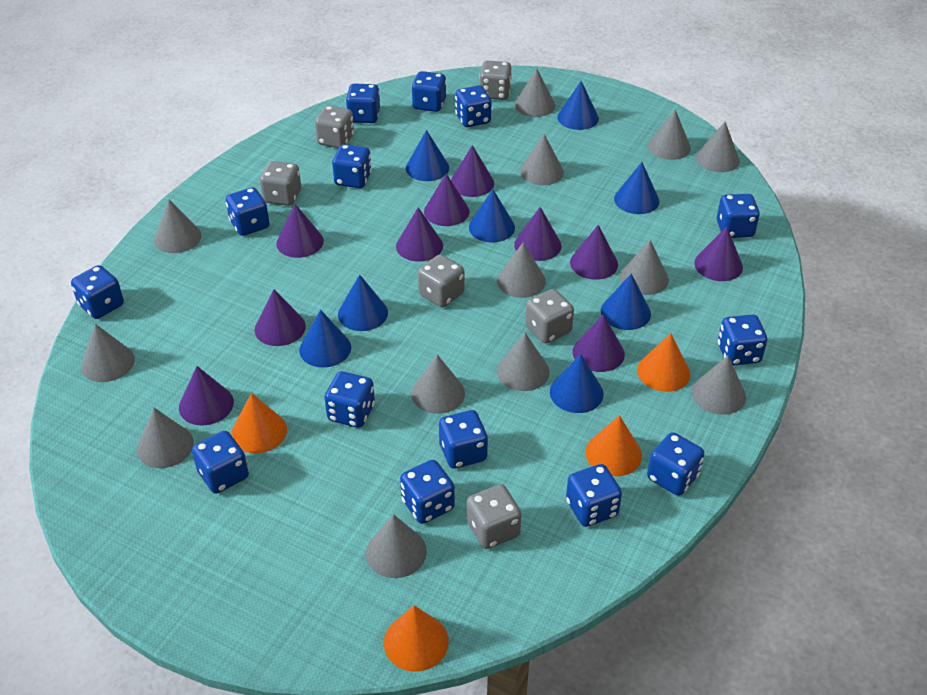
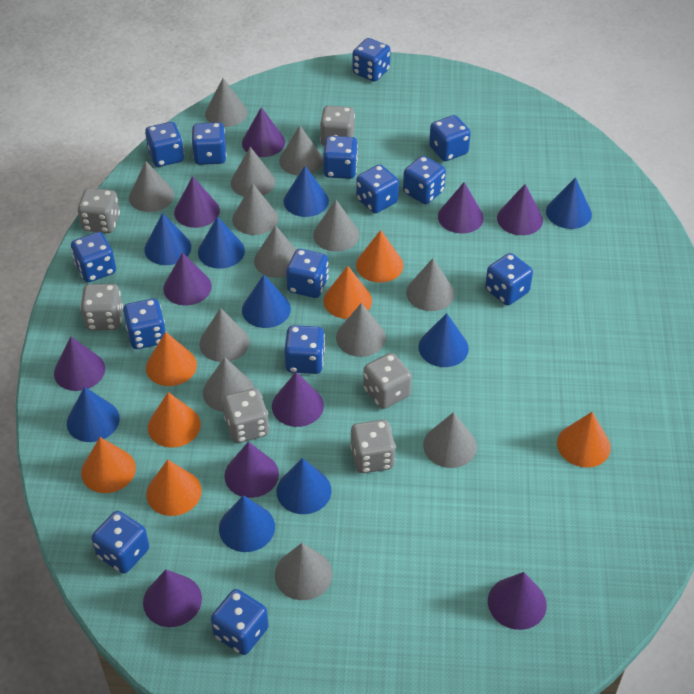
blue cone: [299,310,351,367] [338,275,388,331] [406,130,449,181] [469,189,515,242] [550,354,604,413] [557,81,599,130] [601,274,651,330] [614,162,659,214] = 8 -> [67,387,120,442] [144,213,191,265] [198,216,245,269] [219,495,275,552] [242,275,291,328] [276,458,332,514] [284,166,329,217] [418,313,469,367] [546,177,592,229] = 9
orange cone: [231,393,287,453] [384,606,449,672] [585,415,642,476] [637,333,690,392] = 4 -> [81,437,136,493] [146,332,197,386] [146,460,201,516] [148,392,201,448] [323,266,372,319] [356,230,404,283] [557,412,611,467] = 7

